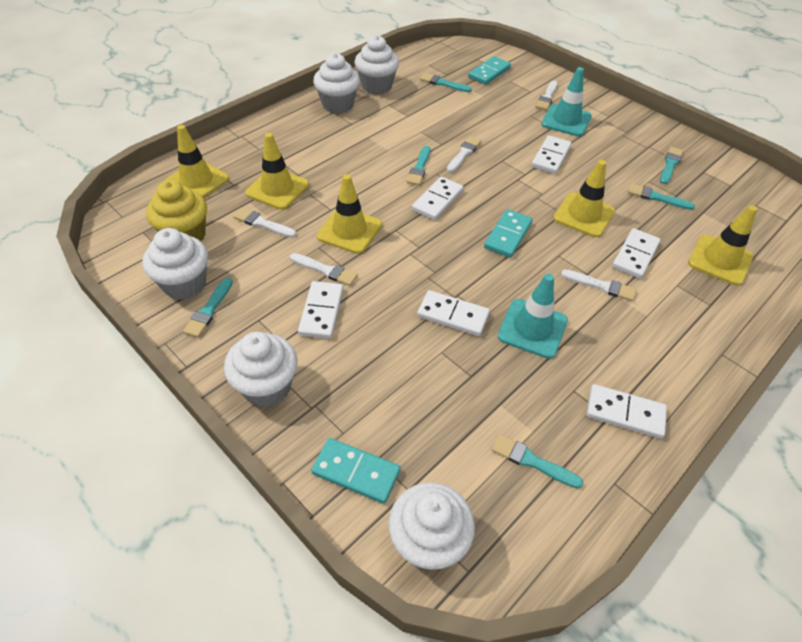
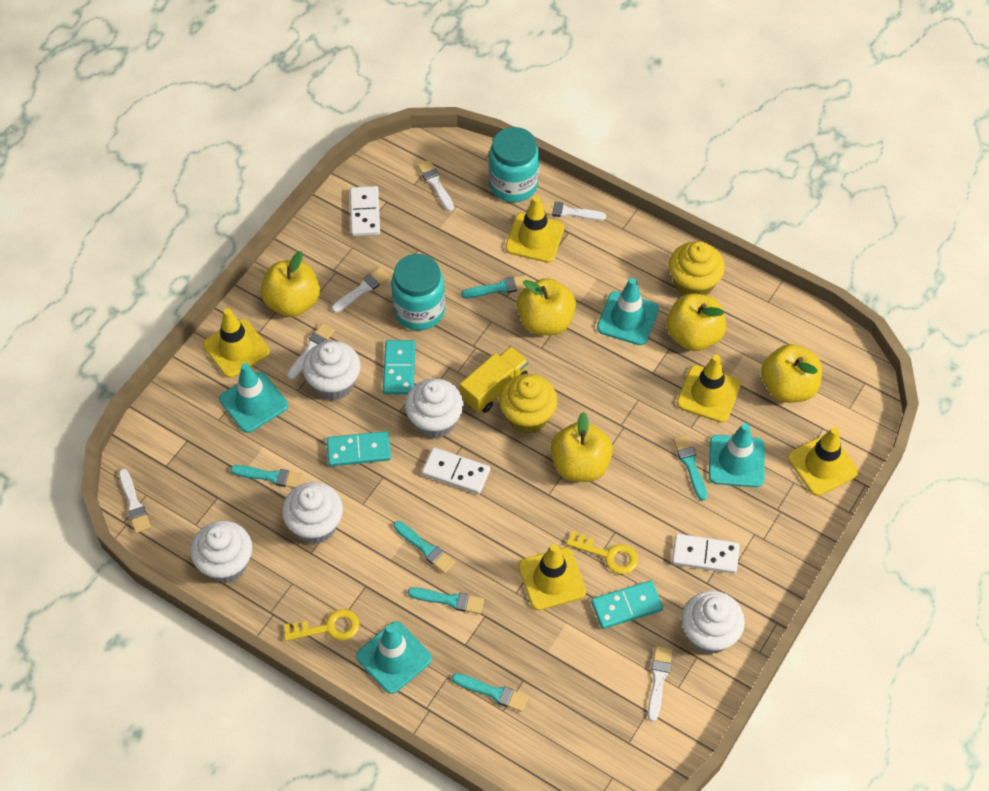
turquoise jar: none = 0 -> [391,254,445,330] [489,127,539,202] = 2
turquoise traffic cone: [498,274,568,359] [541,67,592,137] = 2 -> [219,363,288,433] [356,621,432,694] [597,278,659,345] [709,423,765,487] = 4
white brush: [233,208,296,238] [290,253,358,286] [447,136,481,173] [535,81,558,110] [561,269,636,301] = 5 -> [119,469,151,533] [287,323,335,380] [332,267,390,313] [417,160,454,211] [541,201,606,221] [648,646,673,722] = 6
white domino: [298,281,343,339] [412,177,464,220] [417,290,490,336] [531,135,572,174] [586,384,667,439] [612,228,661,279] = 6 -> [350,186,380,236] [422,447,490,494] [672,534,740,574] = 3
yellow apple: none = 0 -> [261,251,320,317] [517,278,576,335] [550,412,613,482] [666,293,726,351] [761,344,822,403] = 5
yellow cupcake: [146,180,207,241] = 1 -> [499,374,558,434] [669,241,725,295] = 2
yellow key: none = 0 -> [284,609,359,641] [566,531,638,574] = 2
yellow truck: none = 0 -> [460,346,529,413] = 1

